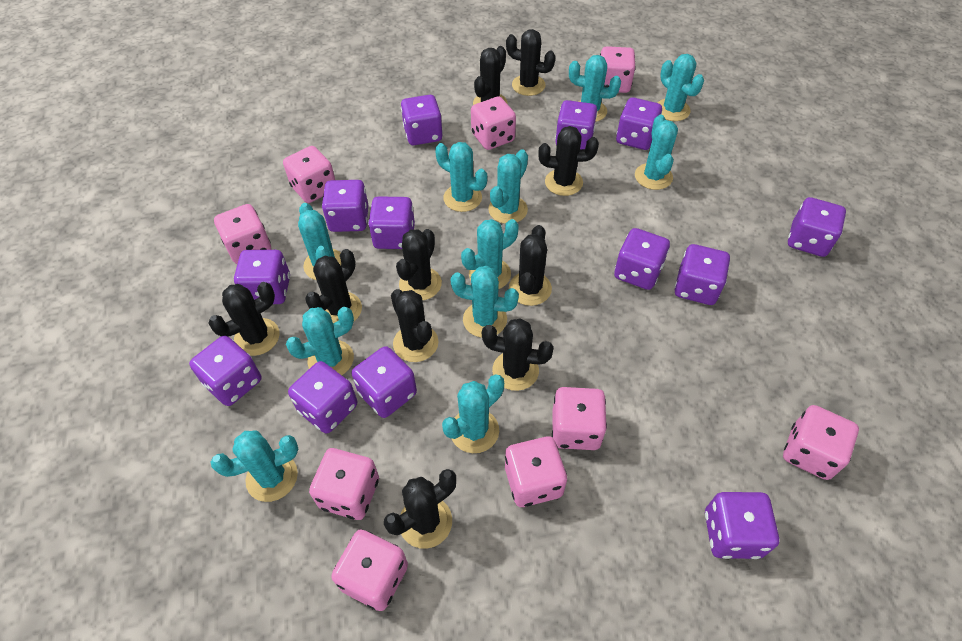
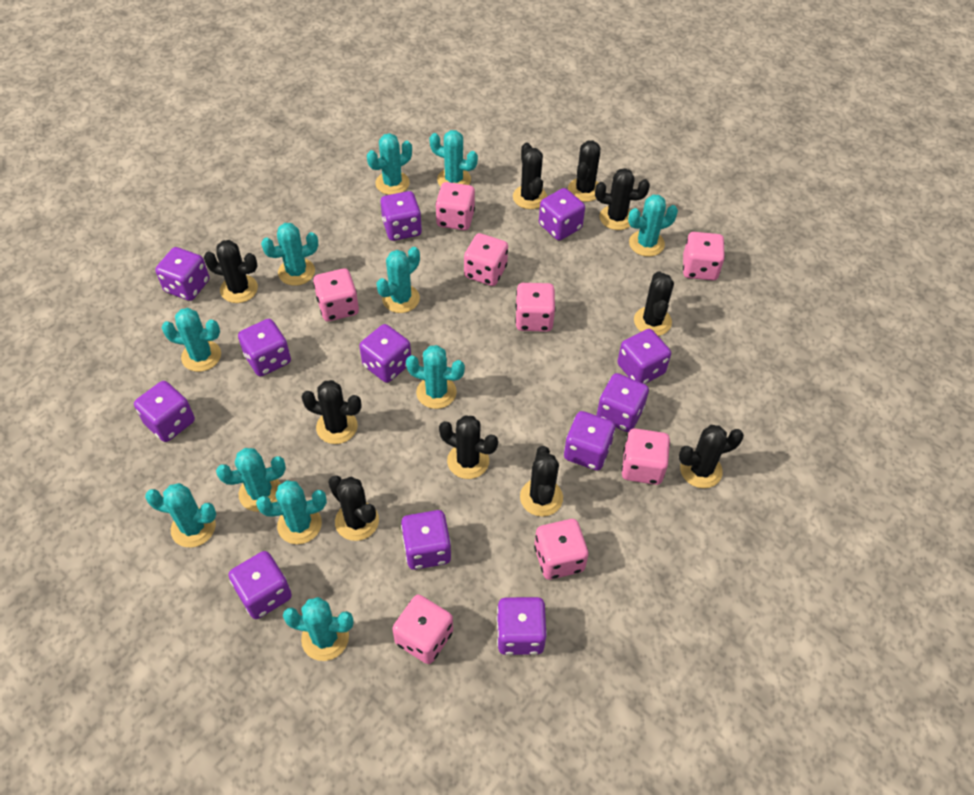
pink dice: [214,204,271,264] [283,146,335,203] [309,448,379,520] [331,529,408,611] [471,97,516,150] [505,436,567,507] [552,387,607,450] [600,46,636,93] [783,405,859,480] = 9 -> [313,268,359,321] [392,594,453,664] [435,182,475,230] [464,233,508,286] [515,283,556,332] [534,519,588,580] [621,428,670,485] [683,232,725,280] = 8
purple dice: [189,336,262,406] [234,250,290,304] [288,361,357,434] [322,180,368,232] [352,346,417,418] [368,196,415,249] [401,95,443,145] [555,100,597,149] [614,228,670,290] [616,97,662,150] [675,244,730,305] [705,492,779,559] [788,197,846,257] = 13 -> [134,381,195,442] [155,247,209,301] [229,551,292,619] [238,319,291,376] [359,324,411,383] [380,191,422,241] [401,510,451,570] [497,597,547,655] [539,188,585,240] [564,411,615,470] [597,373,649,432] [617,329,671,384] = 12

